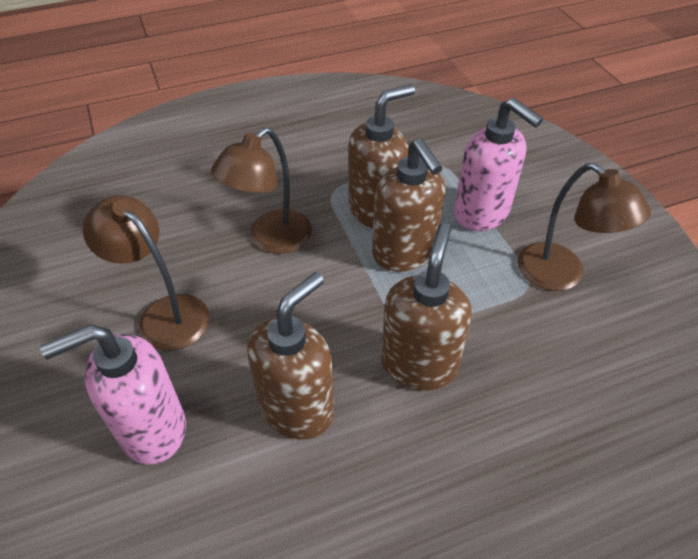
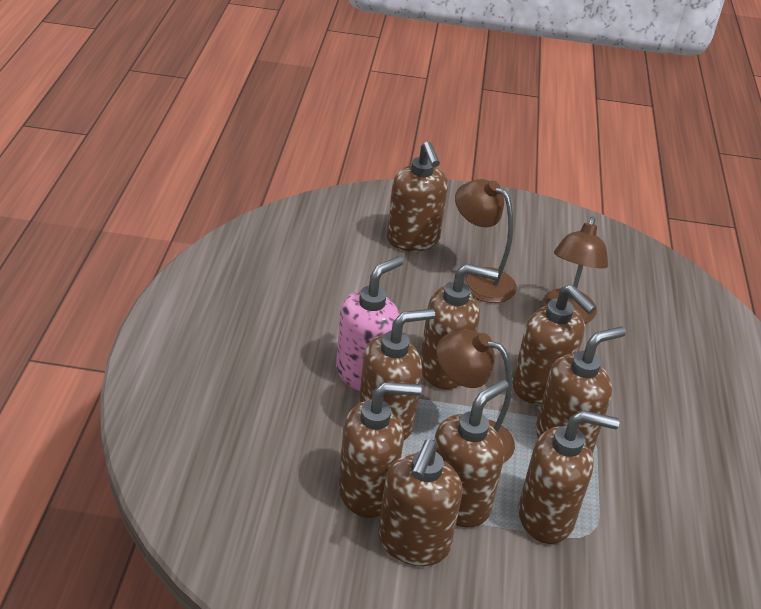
brown soap dispenser: [247,272,334,440] [348,84,415,228] [372,139,446,272] [381,223,472,390] = 4 -> [338,382,421,518] [359,308,435,440] [378,439,463,566] [387,141,448,251] [420,264,499,389] [434,379,509,527] [512,285,596,404] [518,410,620,544] [536,326,626,453] = 9
pink soap dispenser: [40,325,186,464] [454,98,543,231] = 2 -> [336,256,403,391] = 1

